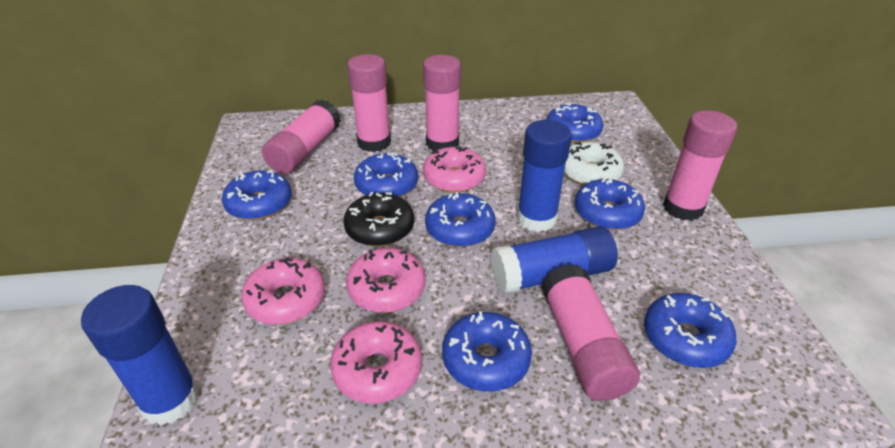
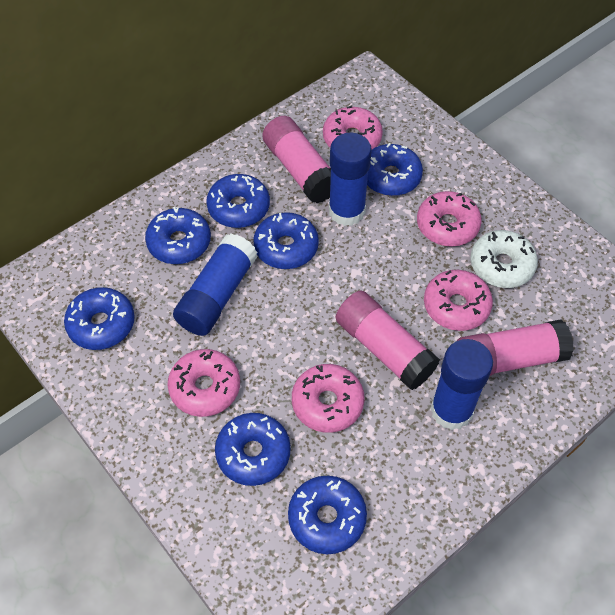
black donut: [343,192,414,247] = 1 -> none = 0
pink donut: [241,258,325,325] [330,321,422,404] [346,248,426,313] [423,146,486,193] = 4 -> [168,349,240,417] [292,364,365,433] [323,105,383,149] [417,191,482,247] [424,270,493,331] = 5
pink glue stick: [262,100,341,174] [347,54,391,152] [423,55,461,151] [541,264,640,401] [663,110,737,221] = 5 -> [262,116,331,203] [336,291,440,390] [457,319,574,376] = 3

